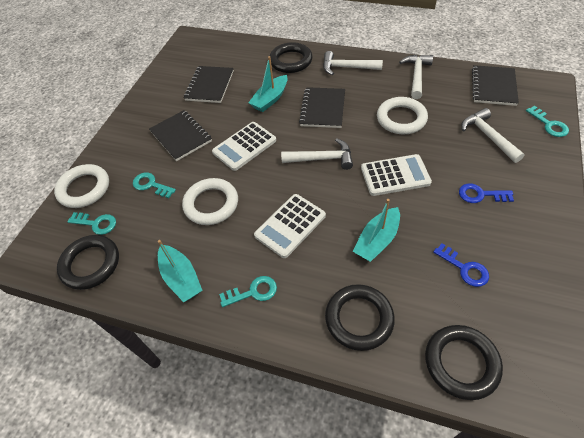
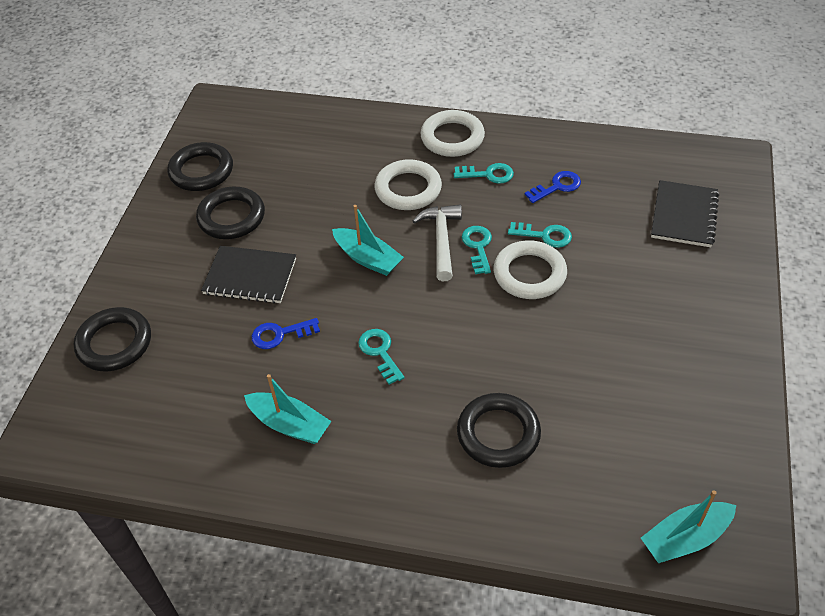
black notebook: [149,110,212,161] [184,66,234,103] [299,87,345,128] [472,65,519,106] = 4 -> [201,246,296,304] [651,180,719,247] = 2
white calculator: [212,122,276,171] [254,194,326,258] [361,154,432,196] = 3 -> none = 0
white hammer: [281,138,353,170] [323,51,383,75] [399,55,433,99] [462,108,525,163] = 4 -> [413,205,462,281] = 1

